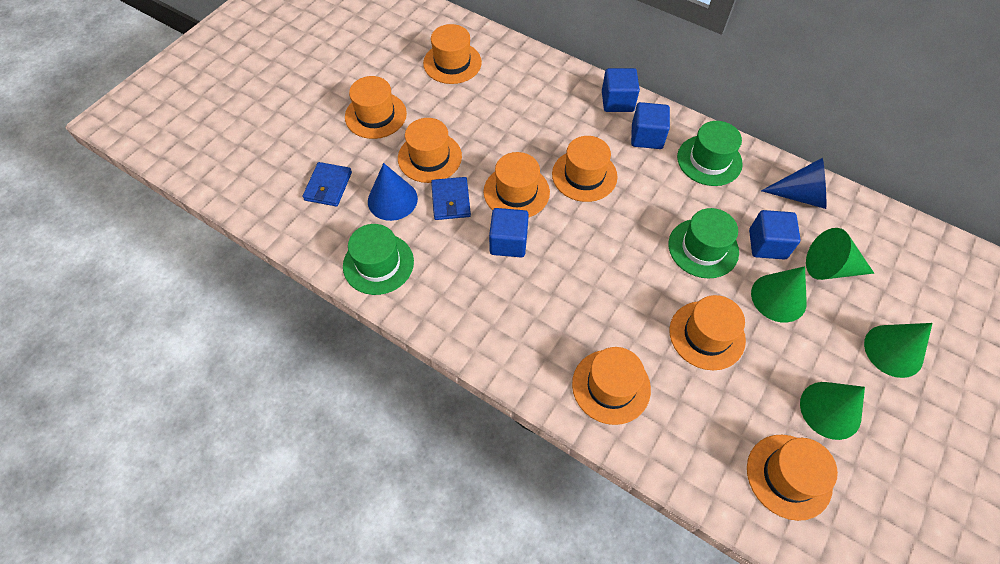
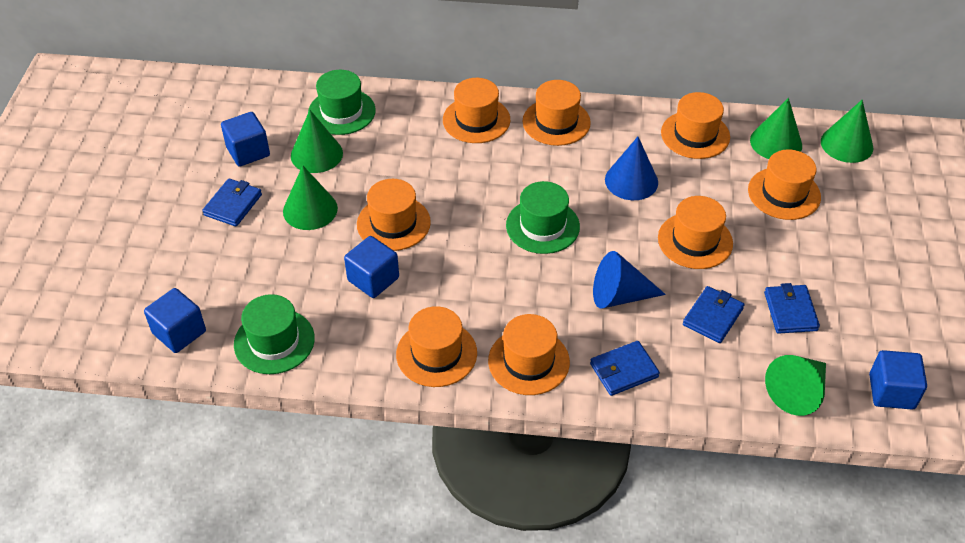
blue wallet: [303,162,352,206] [431,177,471,220] = 2 -> [202,178,262,227] [590,341,660,396] [683,286,745,343] [764,283,820,334] = 4
green cone: [751,266,807,323] [800,382,865,440] [806,228,874,280] [864,323,933,378] = 4 -> [283,165,338,230] [291,110,343,173] [750,98,802,159] [765,355,826,416] [821,100,873,163] = 5

